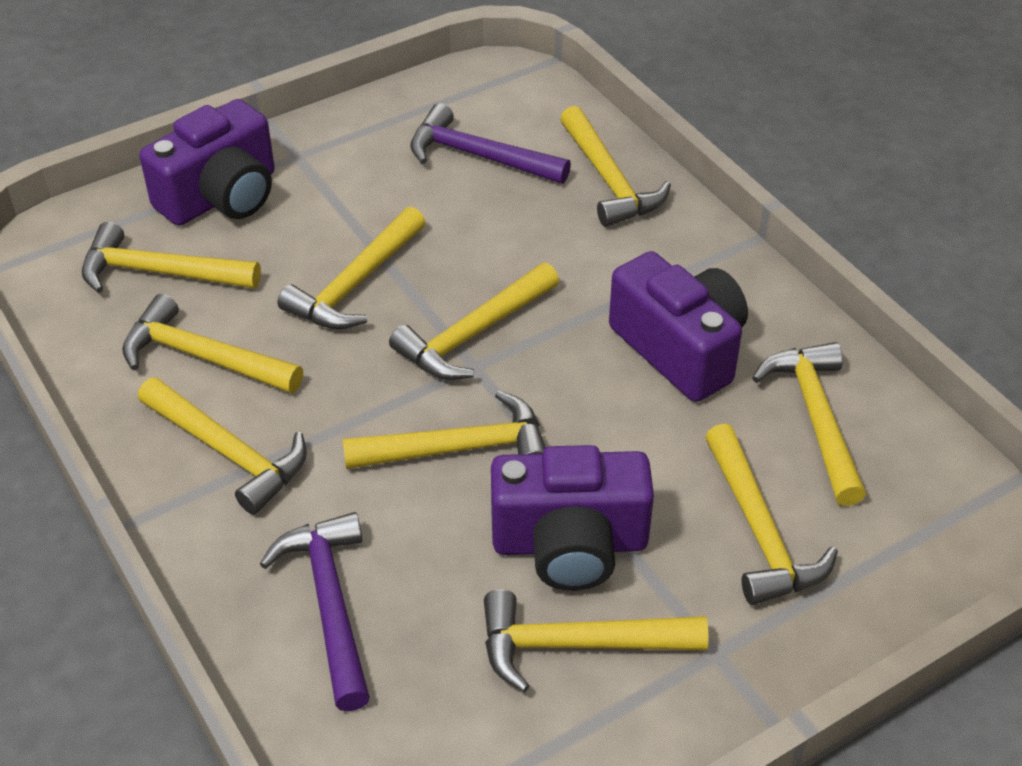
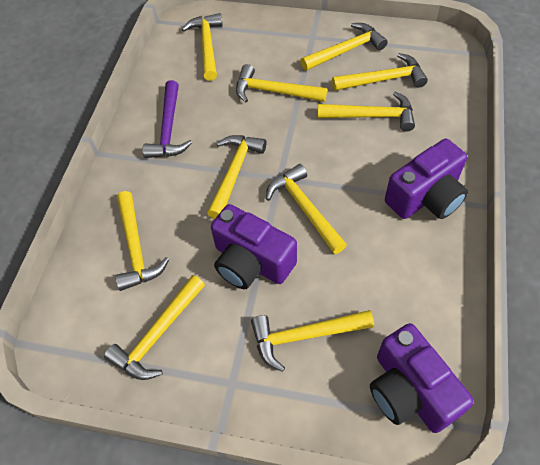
purple hammer: [260,512,370,711] [410,103,571,184] = 2 -> [143,80,192,158] = 1

